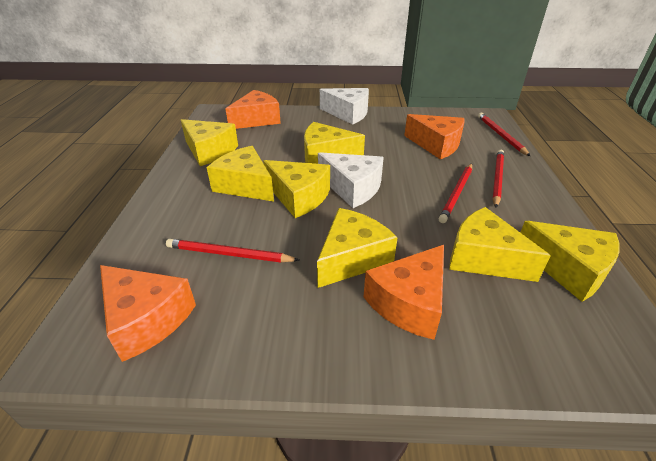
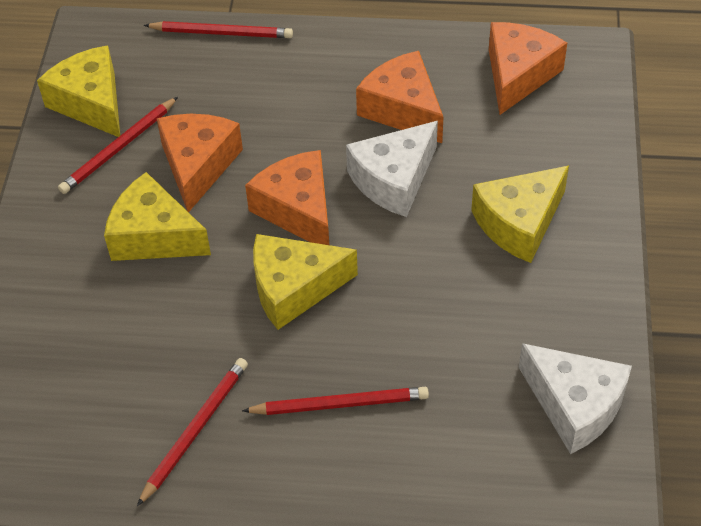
yellow cheese: [181,119,238,166] [207,146,274,202] [263,160,330,218] [304,122,365,164] [317,208,398,288] [449,207,551,282] [520,221,619,302] = 7 -> [37,45,120,137] [104,172,211,261] [253,234,358,330] [471,166,569,263] = 4

